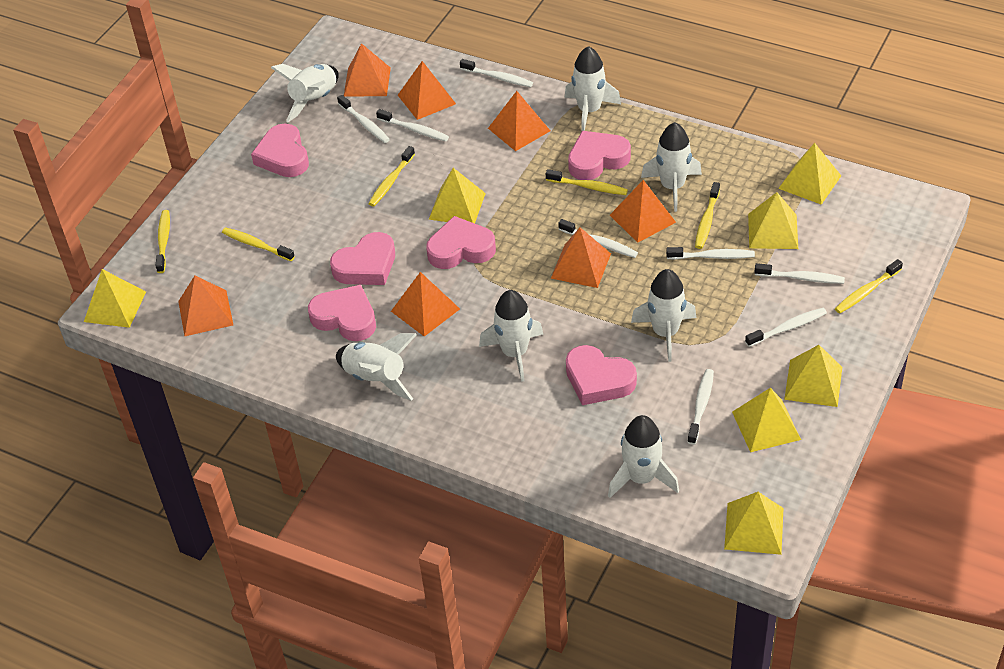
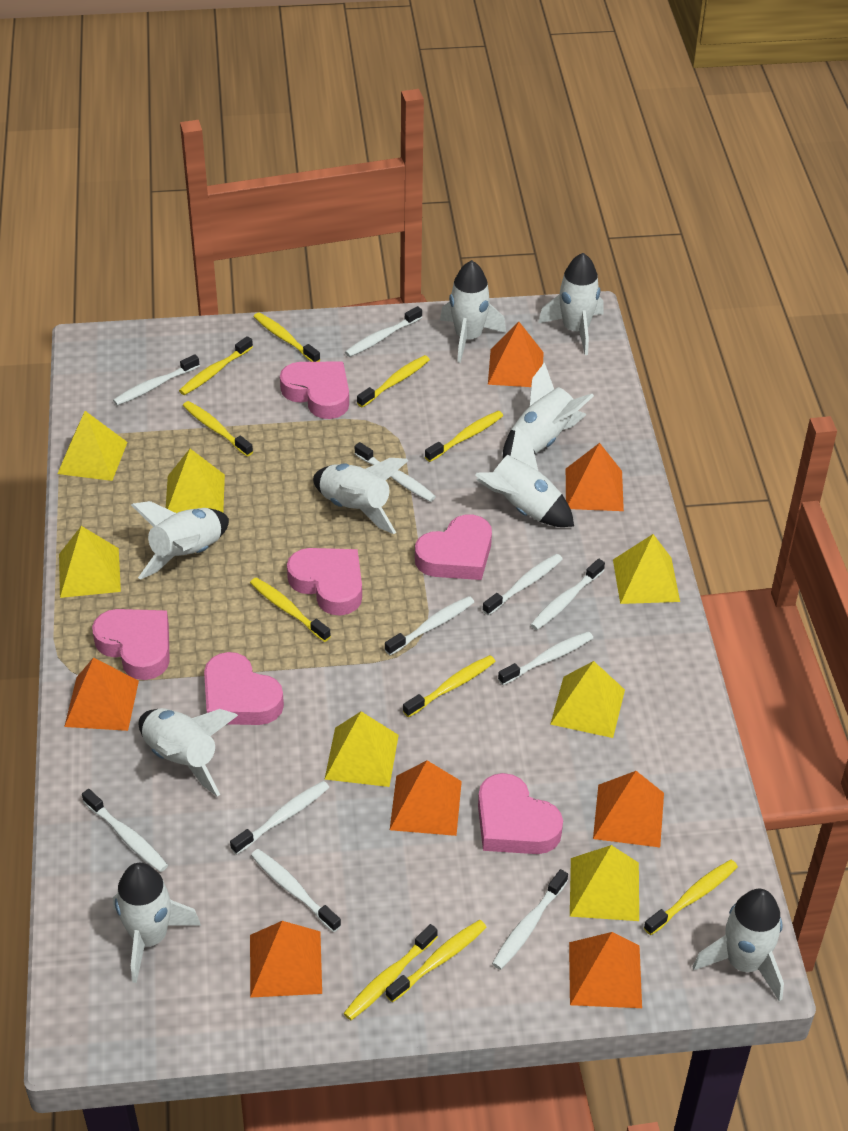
white rocket: [271,64,339,122] [336,333,416,401] [479,290,543,382] [565,46,621,132] [608,415,679,498] [631,269,696,362] [641,122,702,212] = 7 -> [113,863,201,983] [131,501,229,580] [139,708,238,796] [313,458,408,534] [440,260,506,363] [475,426,574,527] [503,362,594,459] [538,253,604,355] [693,888,784,1001] = 9
white toothbrush: [337,95,390,143] [376,109,449,142] [460,59,533,87] [558,219,638,258] [666,247,755,260] [687,369,714,445] [745,308,827,347] [754,263,845,284] = 8 -> [82,789,168,872] [113,354,200,406] [230,781,329,855] [251,849,341,932] [345,306,422,357] [355,442,436,502] [385,596,474,655] [483,554,563,616] [492,869,568,970] [498,631,593,685] [530,559,605,630] = 11
yellow toothbrush: [156,210,170,273] [222,227,295,261] [368,146,415,207] [546,169,628,195] [695,182,720,249] [835,259,903,314] = 6 -> [179,336,253,395] [183,401,253,457] [250,577,331,642] [254,312,320,362] [343,924,438,1020] [357,355,430,408] [385,920,486,1002] [403,655,496,717] [425,411,503,462] [644,860,738,935] = 10

